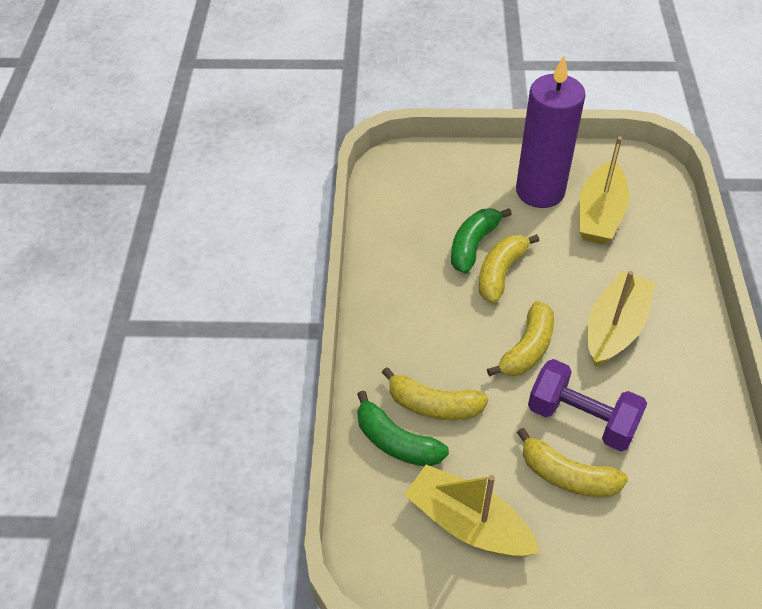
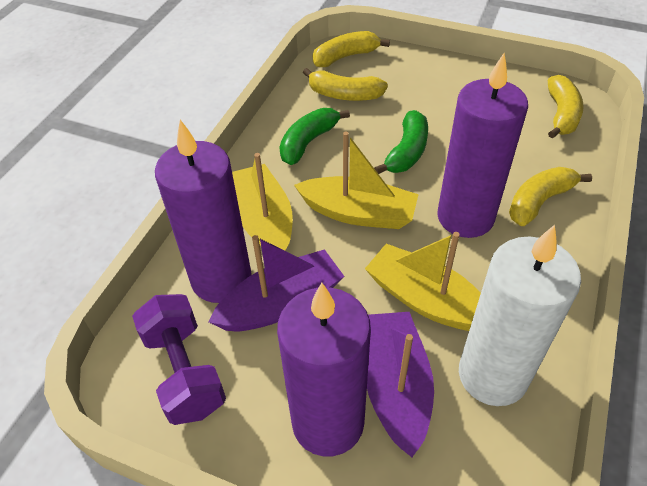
purple boat: none = 0 -> [209,235,344,331] [367,312,434,457] = 2
purple candle: [516,56,586,208] = 1 -> [155,120,252,303] [277,283,371,456] [437,53,528,238] = 3
white candle: none = 0 -> [459,225,581,406] = 1

